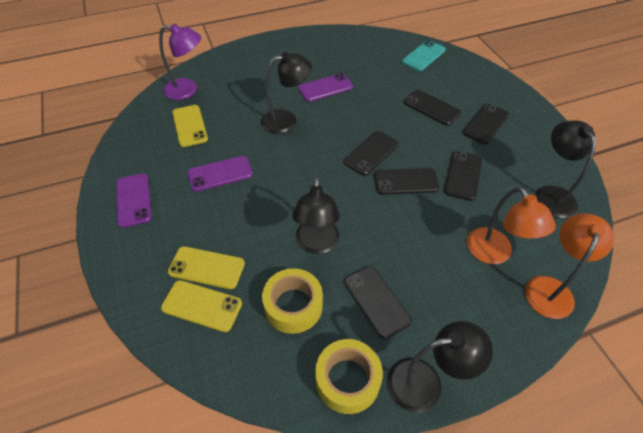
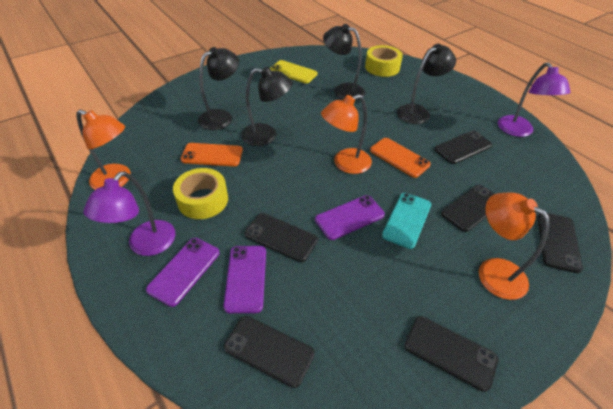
orange lamp: [467,187,556,264] [525,213,614,319] = 2 -> [77,110,131,190] [321,94,372,174] [479,193,549,300] = 3
orange phone: none = 0 -> [181,143,243,167] [370,138,431,178] = 2
purple lamp: [159,24,201,100] = 1 -> [83,171,175,256] [498,62,571,137] = 2
yellow phone: [161,280,242,332] [168,246,245,289] [172,105,208,147] = 3 -> [270,60,318,83] = 1

